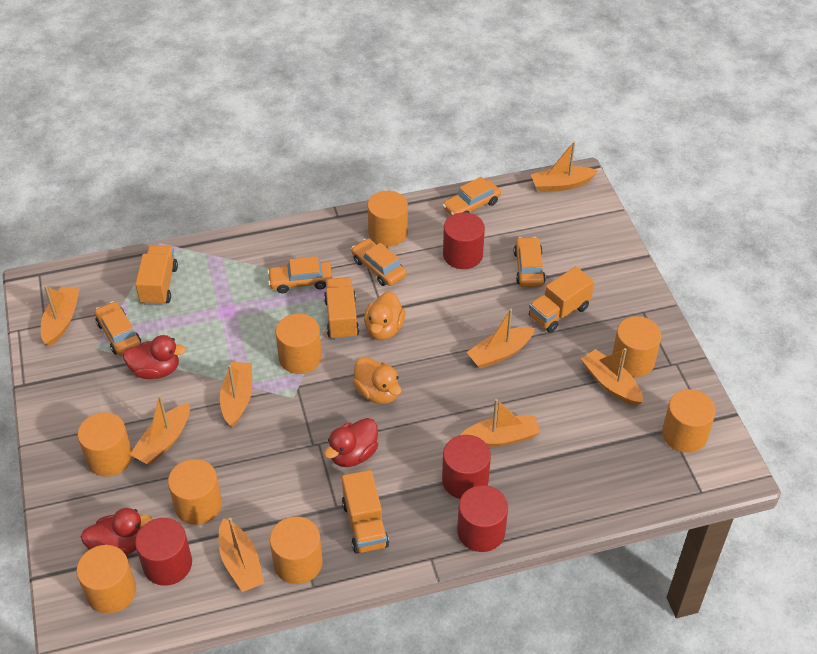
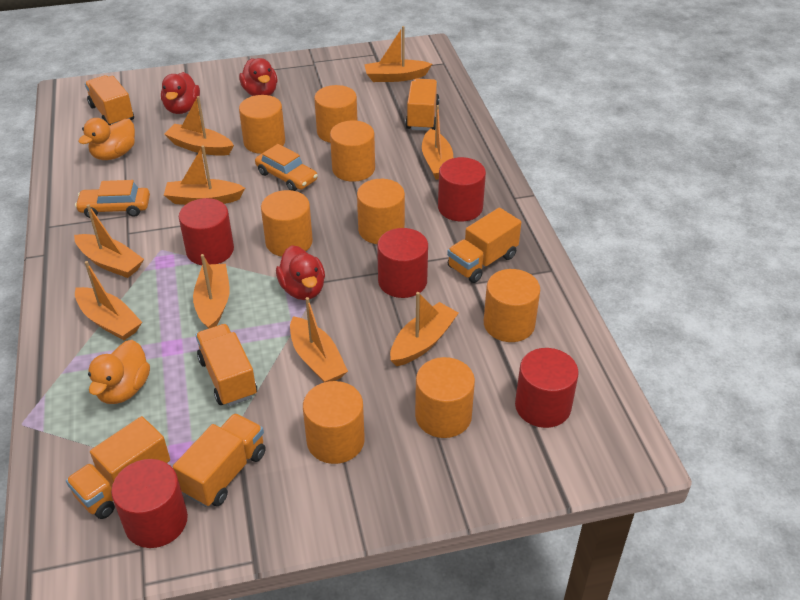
orange boat: [41,285,80,347] [130,395,190,465] [219,517,264,592] [220,362,252,427] [461,399,540,447] [466,309,535,369] [531,141,598,192] [581,348,643,406] = 8 -> [74,204,144,278] [75,261,142,340] [164,96,234,156] [164,145,245,205] [193,254,229,329] [290,297,348,382] [364,26,432,82] [390,292,459,366] [422,105,453,180] = 9
orange car: [95,301,141,356] [267,256,332,293] [351,239,407,286] [443,177,501,216] [514,237,546,287] = 5 -> [75,180,150,218] [255,144,318,191] = 2
orange truck: [135,245,178,306] [324,277,359,340] [342,470,389,554] [529,266,594,333] = 4 -> [66,416,170,519] [85,75,134,125] [173,413,266,507] [196,324,257,406] [405,78,439,131] [447,208,521,283] = 6
red cylinder: [135,518,192,586] [442,435,491,499] [443,212,485,269] [457,485,508,552] = 4 -> [111,459,188,548] [179,198,234,265] [377,228,428,298] [438,157,486,221] [515,348,579,428] = 5

